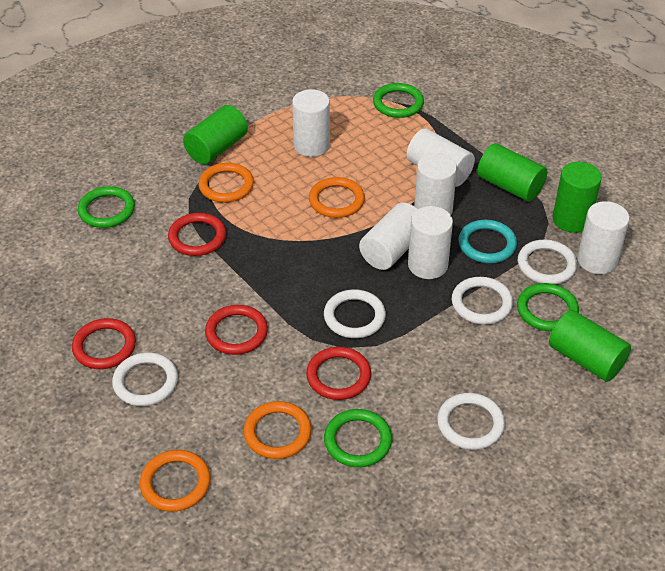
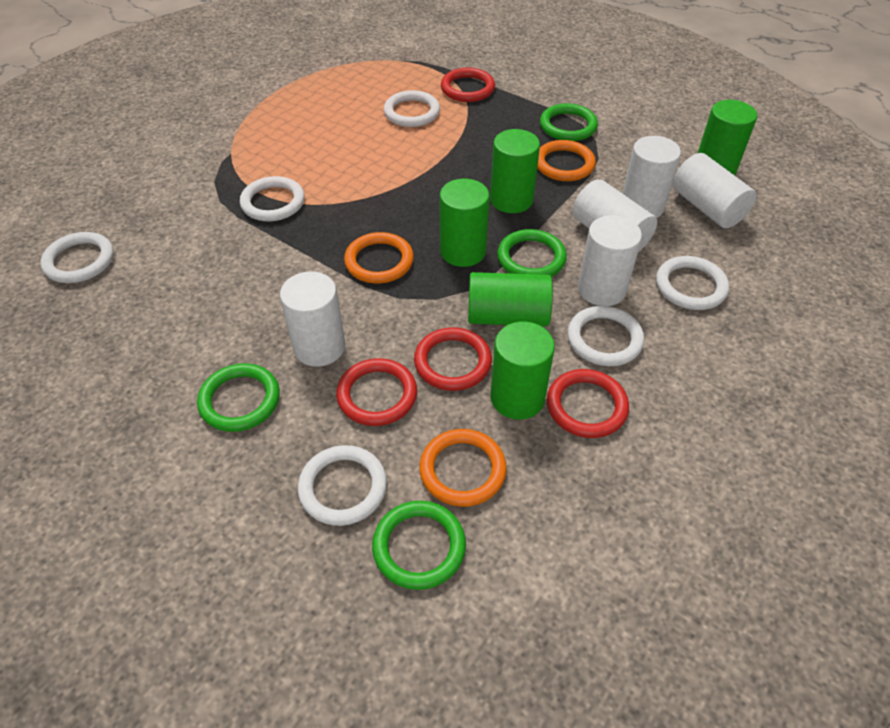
green cylinder: [183,105,248,164] [477,143,547,202] [549,310,631,382] [552,162,602,233] = 4 -> [440,179,489,267] [468,272,553,326] [490,129,540,213] [490,321,555,420] [698,100,757,175] = 5
orange ring: [140,450,211,512] [199,163,254,203] [244,401,312,459] [309,177,365,218] = 4 -> [344,232,414,283] [419,429,507,507] [537,140,596,181] = 3
turquoise ring: [458,220,517,263] = 1 -> none = 0
white cylinder: [292,89,330,157] [359,203,418,270] [407,129,475,187] [408,206,453,279] [414,153,457,215] [577,201,630,274] = 6 -> [280,272,345,367] [573,179,657,252] [578,215,642,306] [622,136,681,218] [673,153,756,228] = 5
white ring: [112,352,178,406] [324,289,386,338] [437,393,505,450] [452,277,513,325] [518,239,577,284] = 5 -> [40,232,114,283] [240,176,305,222] [298,445,387,526] [384,90,440,127] [568,306,644,366] [656,256,729,310] = 6

